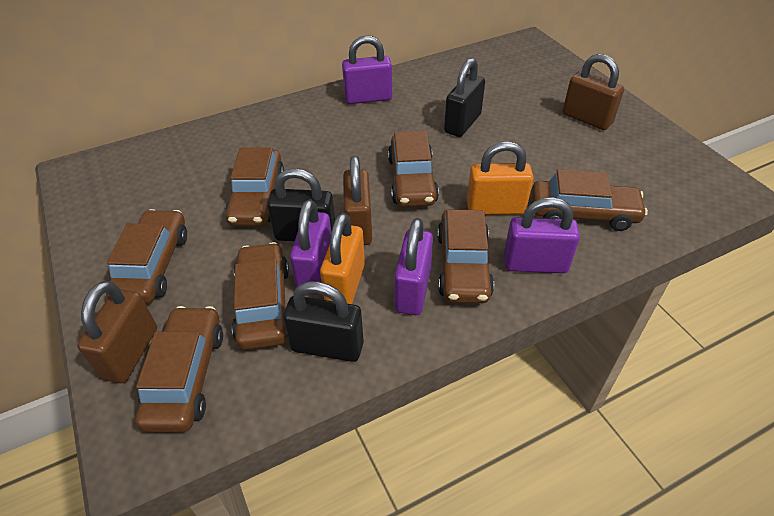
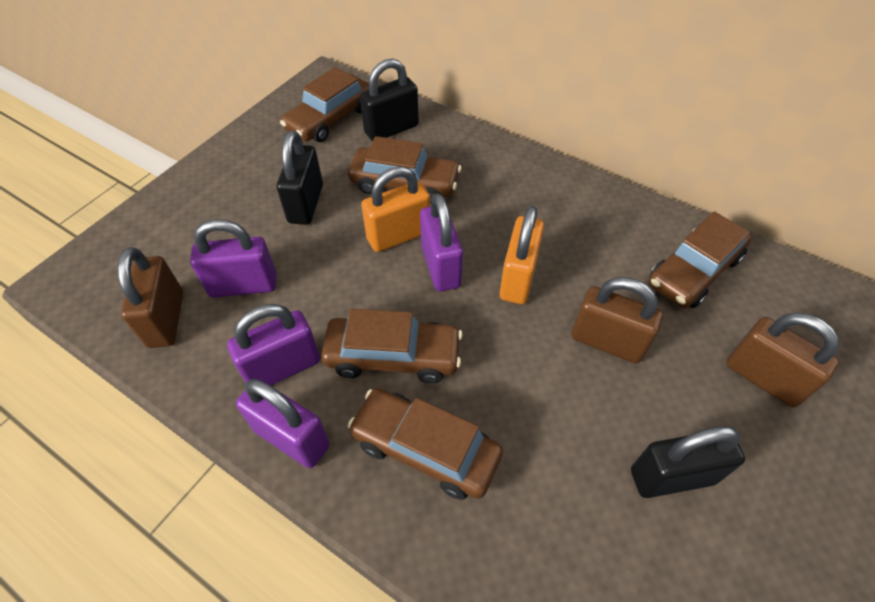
brown car: [106,209,187,304] [135,306,223,432] [225,148,284,226] [232,242,289,350] [388,130,439,207] [437,209,494,303] [531,169,648,231] = 7 -> [280,67,369,142] [321,308,463,383] [348,136,462,204] [348,388,503,500] [649,211,752,308] = 5

